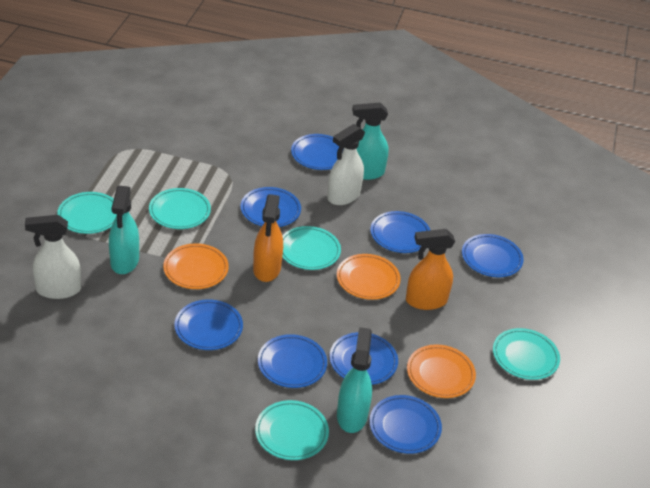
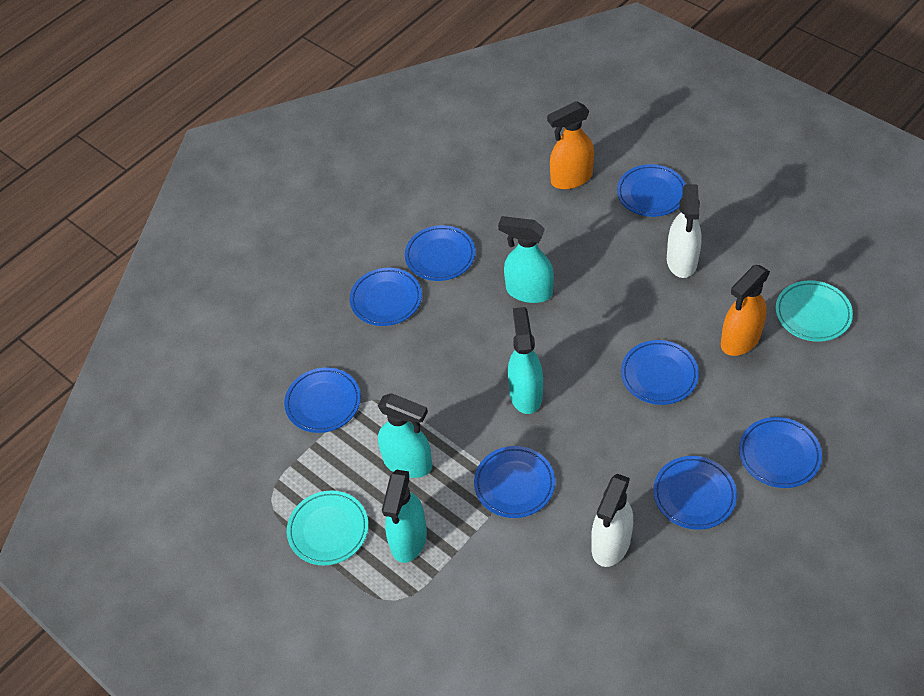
orange plate: [163,243,229,289] [337,254,401,300] [407,344,476,398] = 3 -> none = 0
turquoise plate: [57,192,117,234] [149,188,211,229] [255,400,329,460] [282,226,341,270] [493,328,560,380] = 5 -> [287,491,368,565] [776,280,853,342] = 2
turquoise spray bottle: [109,186,139,274] [337,327,372,433] [352,103,388,180] = 3 -> [378,393,432,478] [382,470,427,563] [498,216,554,303] [508,307,543,414] = 4

